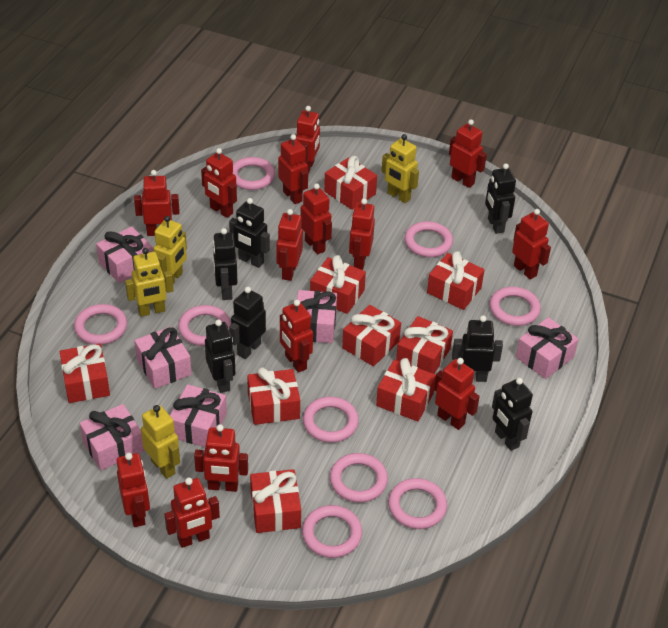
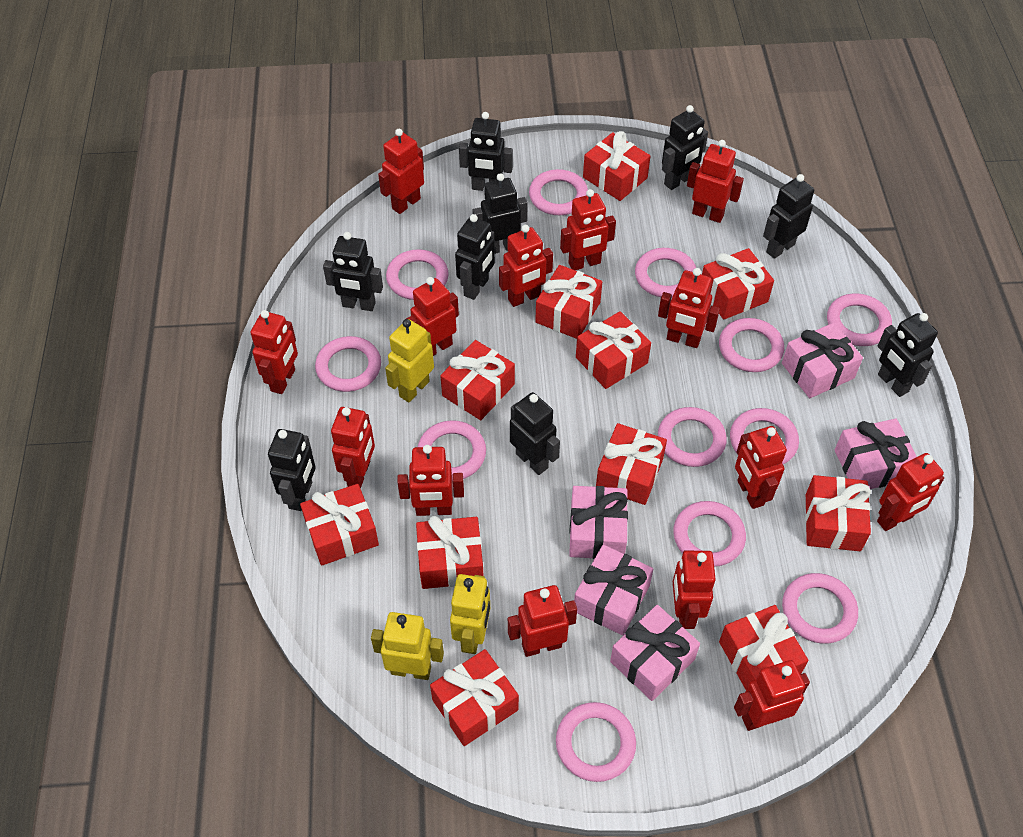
black robot: [205,319,235,393] [213,228,238,300] [229,198,270,268] [229,287,266,359] [452,315,503,382] [485,163,516,234] [492,378,533,451] = 7 -> [268,429,316,511] [323,232,383,311] [455,214,495,300] [459,112,513,191] [472,173,527,254] [510,392,560,475] [662,105,708,190] [763,174,814,259] [878,313,938,397] = 9
pink gift: [79,404,144,470] [96,227,153,283] [134,327,192,389] [170,384,227,447] [297,290,337,343] [516,317,579,379] = 6 -> [569,486,628,559] [574,545,653,636] [610,605,700,701] [782,323,863,398] [835,418,917,489] = 5
pink ring: [74,304,127,345] [178,305,231,346] [232,157,275,190] [302,505,362,558] [303,397,359,443] [330,453,388,503] [388,478,447,529] [404,221,453,257] [489,287,541,326] = 9 -> [315,336,381,392] [386,249,449,300] [418,420,486,481] [529,169,588,215] [556,702,636,782] [635,248,696,298] [658,407,727,467] [673,501,746,567] [719,318,784,372] [730,408,799,464] [782,573,858,644] [827,293,892,346] = 12
red gift: [60,344,110,403] [247,367,300,425] [250,469,301,533] [310,255,366,314] [324,156,377,210] [342,305,401,366] [376,358,436,422] [396,316,453,374] [427,251,485,310] = 9 -> [300,484,379,566] [416,516,484,589] [430,649,519,746] [440,340,515,420] [535,265,602,339] [576,311,651,389] [583,131,651,201] [596,423,667,505] [702,248,774,319] [719,605,808,690] [805,475,871,551] = 11
yellow robot: [125,248,174,317] [141,405,180,479] [153,216,187,284] [381,134,419,203] = 4 -> [371,612,444,680] [385,319,434,403] [450,574,490,654] = 3

